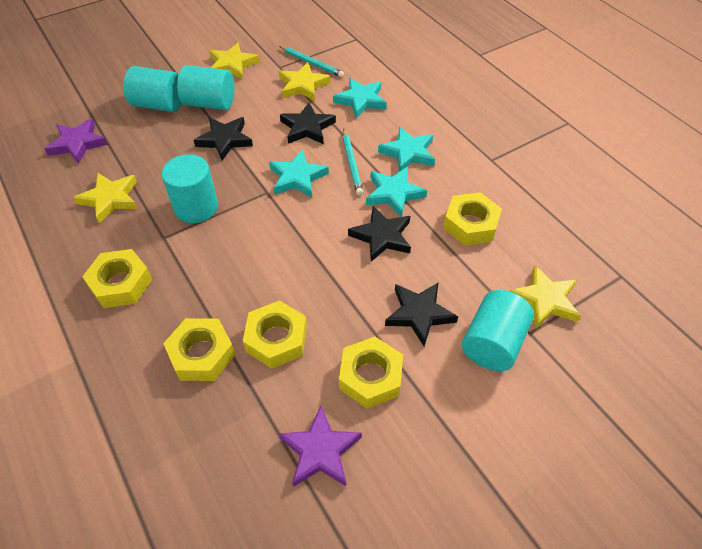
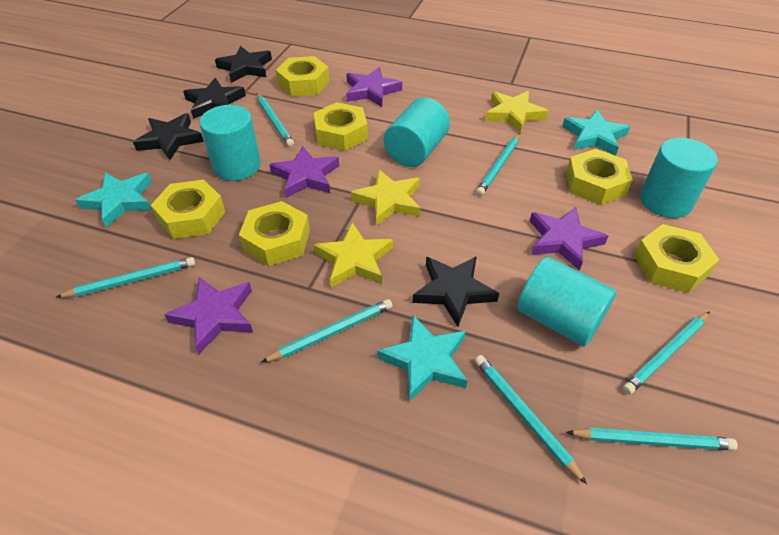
purple star: [44,118,108,164] [279,406,362,487] = 2 -> [164,277,253,354] [269,146,339,198] [346,67,402,107] [530,207,608,271] = 4
turquoise pencil: [279,46,344,77] [343,129,363,195] = 2 -> [56,257,195,298] [257,93,294,147] [261,299,392,363] [475,355,587,484] [476,133,520,196] [566,428,738,451] [622,311,710,395] = 7
turquoise star: [269,150,329,198] [333,78,387,118] [366,167,427,217] [378,127,435,172] = 4 -> [75,173,152,228] [377,315,468,402] [562,109,630,156] = 3
yellow nut: [82,249,152,308] [163,318,235,381] [243,300,307,369] [339,337,403,409] [443,192,502,245] = 5 -> [151,180,225,239] [239,201,310,266] [276,56,330,96] [314,102,368,151] [566,149,633,205] [634,224,719,293] = 6
yellow star: [73,173,137,224] [209,42,259,79] [279,62,331,101] [510,265,581,329] = 4 -> [314,222,393,288] [351,169,421,226] [485,91,548,133] = 3

